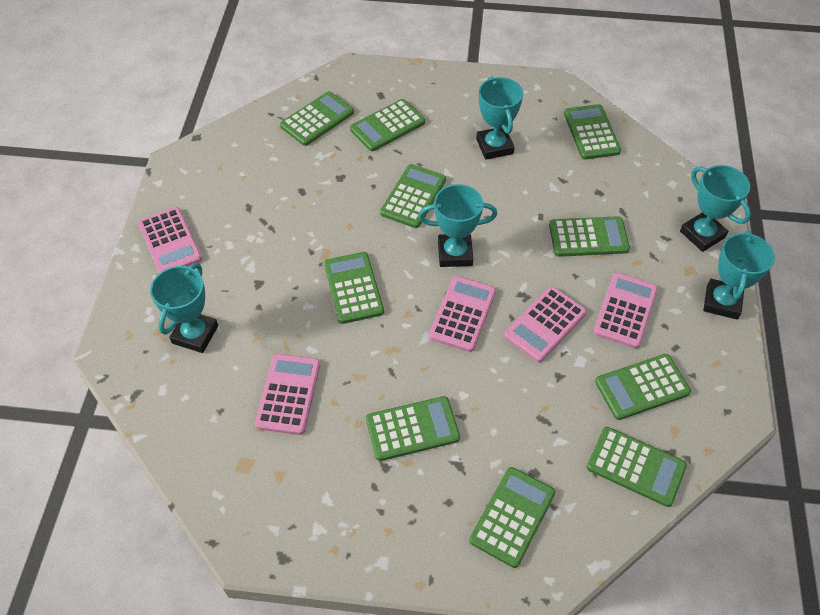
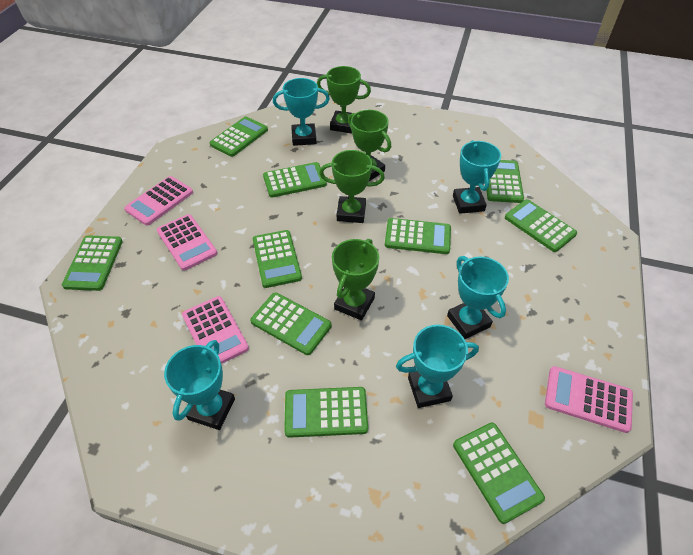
green trophy: none = 0 -> [317,66,371,133] [319,150,385,223] [332,239,379,320] [348,110,391,181] = 4
pink calculator: [138,207,202,273] [255,354,320,435] [429,276,496,352] [504,286,587,362] [593,272,658,349] = 5 -> [124,176,193,226] [157,214,217,271] [182,296,249,364] [545,366,633,433] = 4

